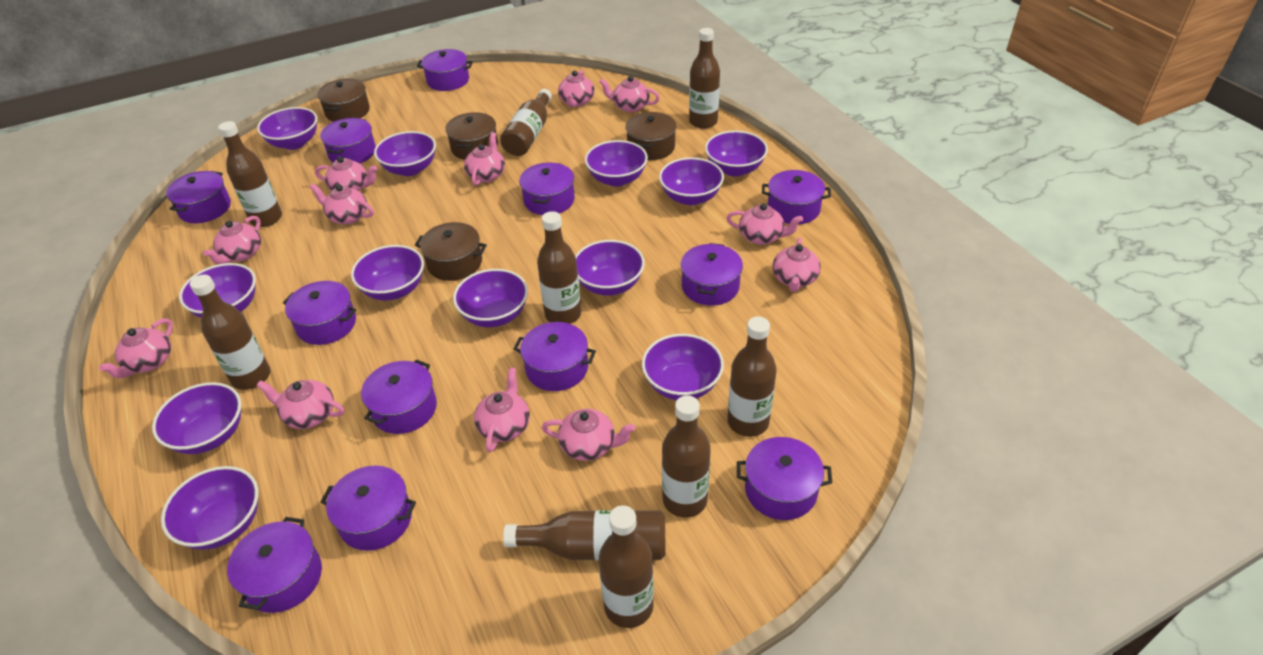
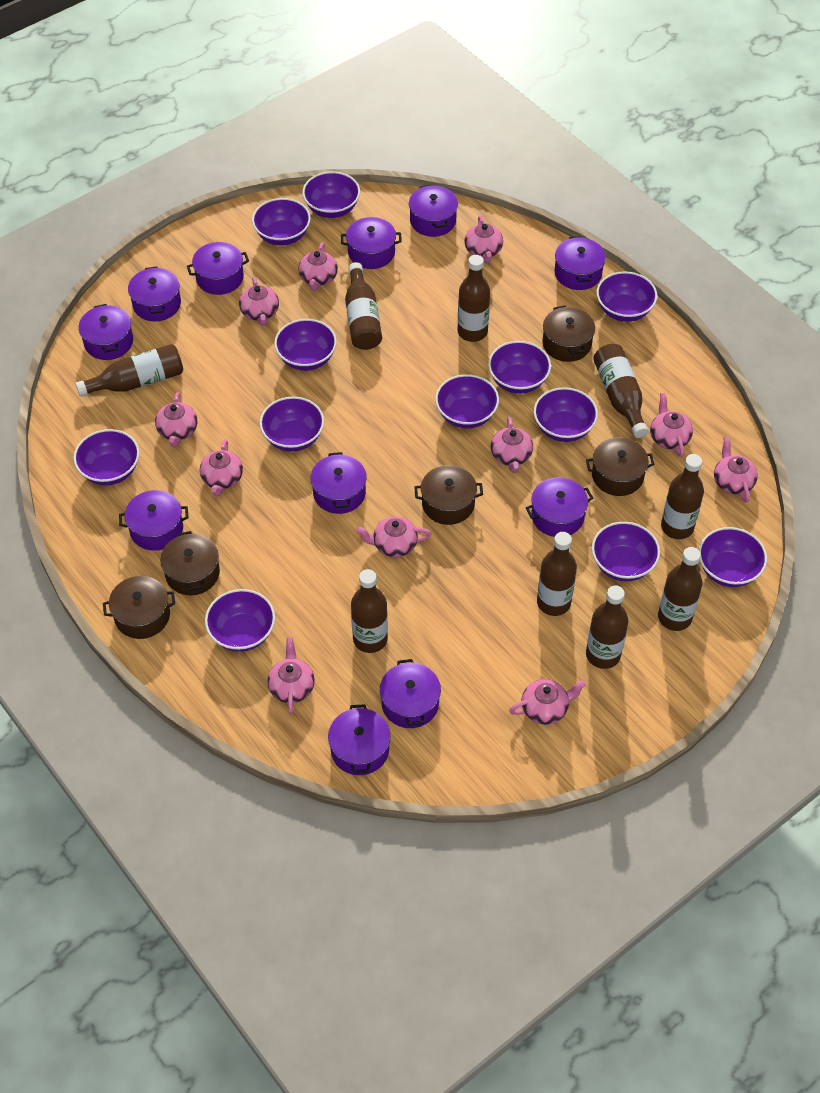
brown pot: [317,79,370,122] [415,222,487,281] [445,112,498,160] [625,112,676,160] = 4 -> [103,576,175,639] [160,531,220,595] [415,465,483,525] [543,305,595,362] [586,437,655,496] = 5
pink teapot: [99,318,173,378] [203,216,261,264] [256,380,344,429] [310,184,374,224] [315,156,377,191] [464,132,505,186] [474,367,530,453] [542,409,635,461] [558,70,595,107] [599,76,660,112] [726,203,803,245] [773,238,821,292] = 12 -> [155,392,197,447] [200,439,243,496] [239,277,279,326] [267,637,315,714] [298,242,338,291] [356,516,431,558] [465,216,503,263] [491,417,533,473] [509,679,586,725] [650,393,693,457] [714,436,758,503] = 11
purple pot: [166,171,231,223] [227,517,322,613] [283,281,356,345] [320,118,376,163] [320,466,416,551] [361,359,437,434] [417,49,473,91] [514,322,596,391] [519,163,575,215] [681,243,743,306] [737,437,832,520] [762,170,831,224] = 12 -> [79,304,133,360] [119,490,188,551] [128,266,181,321] [187,242,249,295] [311,452,367,514] [328,704,390,775] [341,217,402,269] [380,659,441,728] [409,185,458,237] [526,477,593,537] [555,236,606,290] = 11

